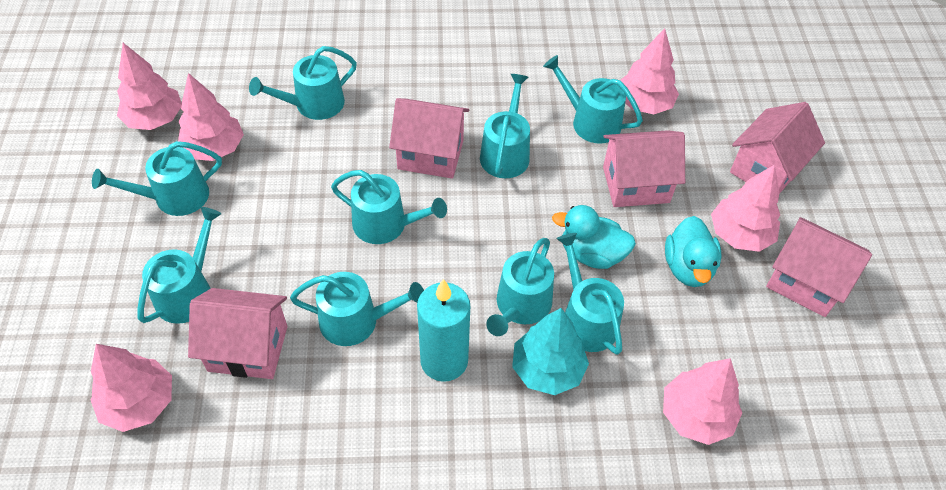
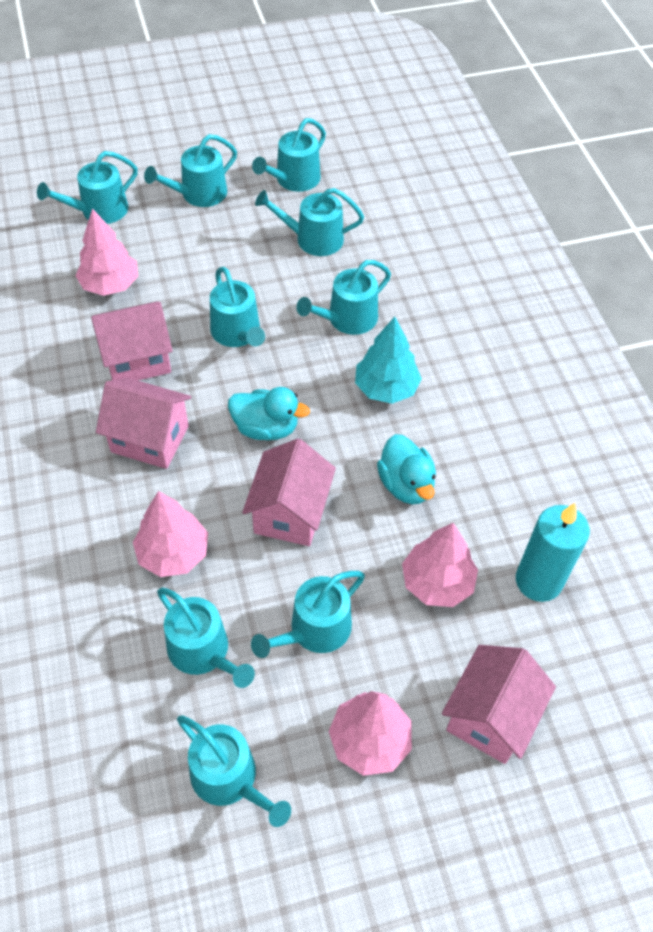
pink house: [188,288,287,379] [389,98,469,178] [603,130,685,207] [730,102,825,194] [766,217,872,317] = 5 -> [91,302,173,380] [96,378,192,469] [242,438,336,546] [442,645,556,764] = 4
pink tree: [90,344,172,432] [117,43,182,130] [178,73,244,161] [621,28,679,114] [663,358,742,445] [711,164,780,252] = 6 -> [75,208,138,296] [133,491,208,577] [329,691,412,776] [402,523,478,607] = 4

